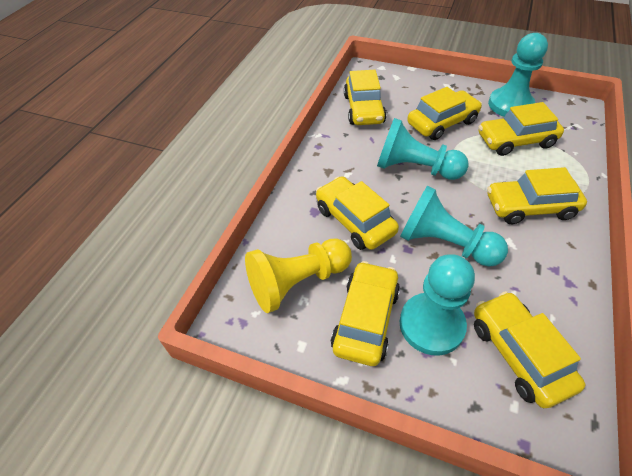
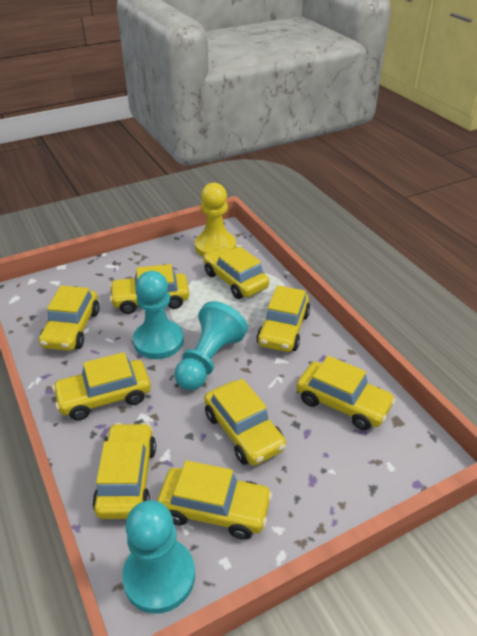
turquoise pawn: [377,118,469,180] [400,186,508,267] [400,254,475,356] [488,33,548,116] = 4 -> [122,500,195,614] [133,271,184,359] [174,301,248,390] = 3
yellow car: [316,176,399,250] [331,261,400,366] [344,70,386,125] [407,87,482,140] [474,291,585,408] [478,102,564,156] [487,167,587,224] = 7 -> [39,286,100,351] [52,352,151,421] [92,423,156,519] [109,264,189,314] [157,460,272,540] [203,246,269,299] [204,379,286,466] [256,285,310,352] [296,356,396,430] = 9

